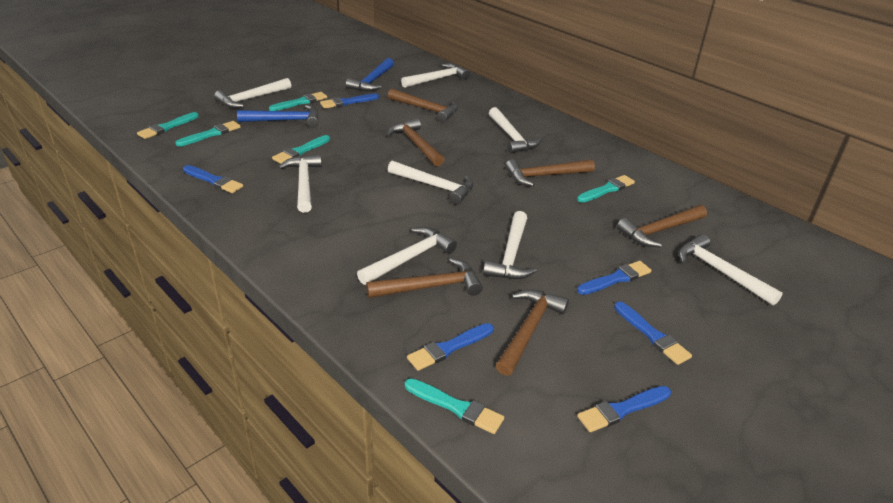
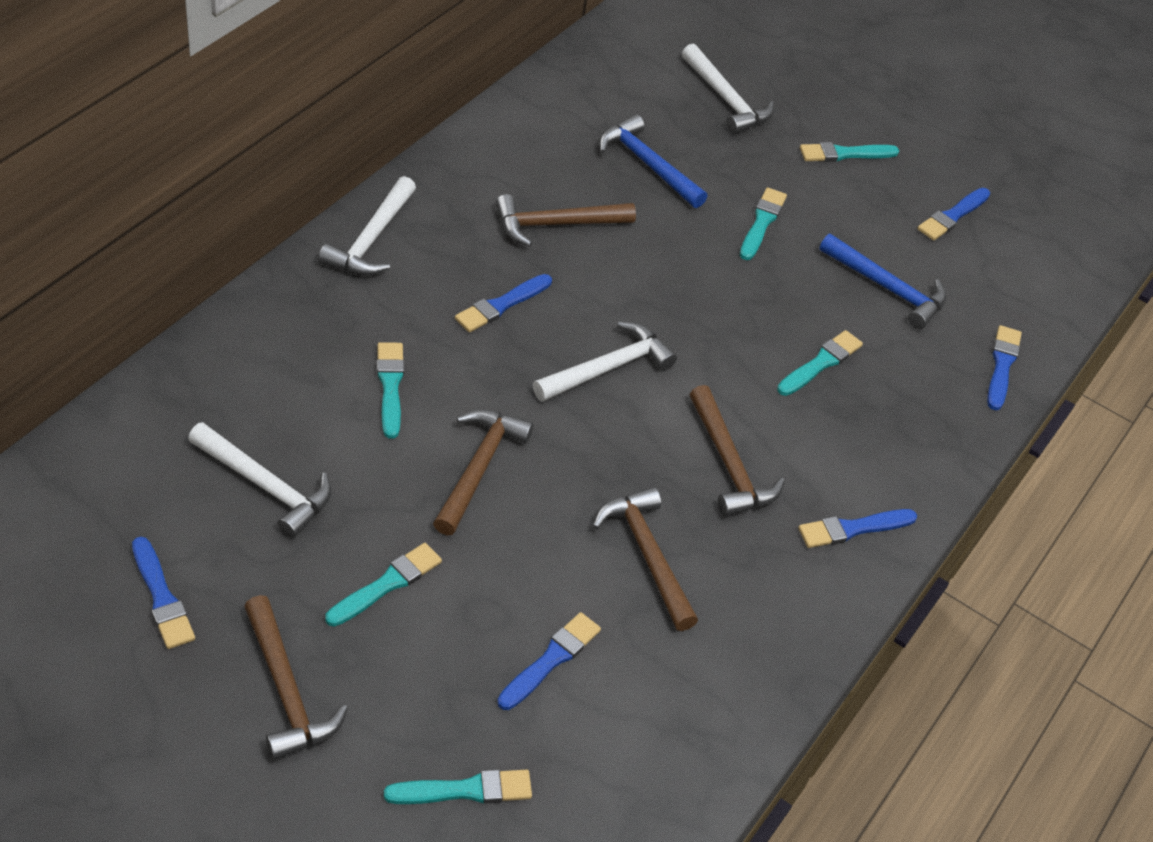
brown hammer: [366,258,483,298] [387,118,445,166] [388,89,458,122] [496,289,569,376] [505,159,595,186] [617,205,707,247] = 6 -> [244,595,348,760] [433,409,534,535] [495,194,636,247] [593,487,698,631] [690,385,785,516] = 5
white hammer: [214,78,291,108] [278,154,322,213] [357,227,457,285] [388,161,474,205] [401,63,470,88] [483,211,537,279] [489,107,542,153] [678,234,783,306] = 8 -> [188,422,332,538] [318,176,416,276] [533,321,677,402] [682,44,774,134] = 4

